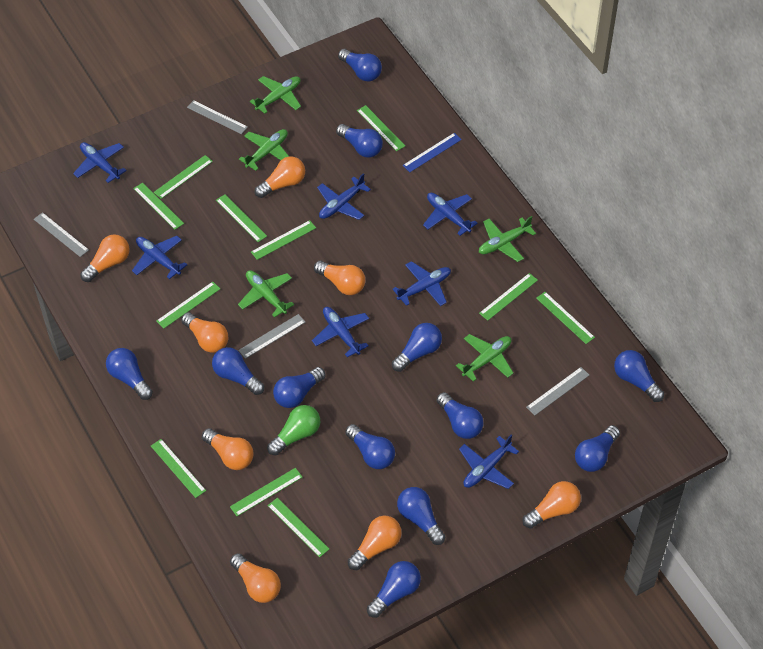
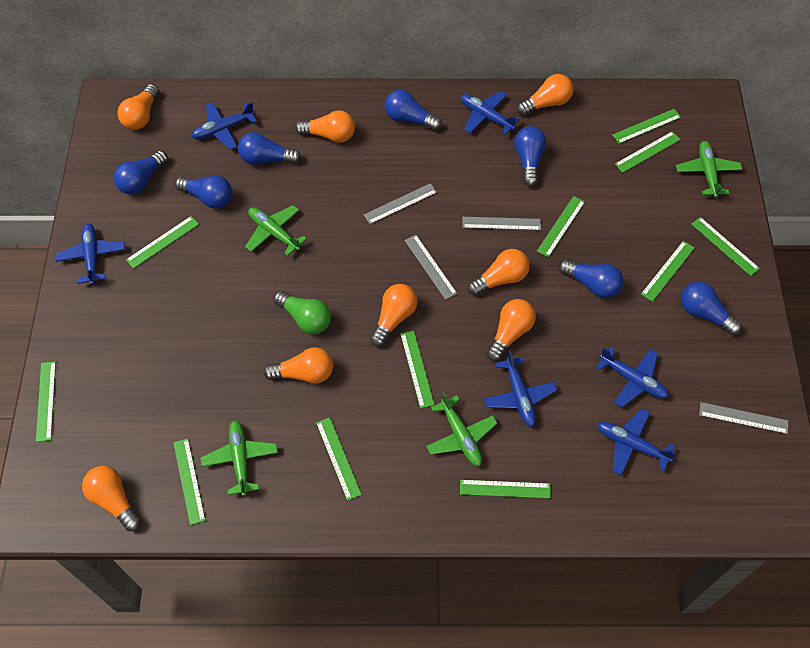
blue light bulb: [106,348,153,400] [212,347,264,395] [273,367,325,408] [336,124,383,158] [338,49,382,81] [345,424,395,469] [367,561,421,618] [392,323,442,372] [397,487,445,545] [437,392,483,439] [575,425,620,472] [614,350,664,402] = 12 -> [114,150,168,195] [175,175,232,209] [238,132,302,165] [384,90,442,131] [514,126,546,187] [559,259,623,298] [681,282,742,335] = 7
blue plane: [73,142,127,183] [132,236,187,279] [312,307,369,357] [317,173,371,220] [393,261,451,306] [423,193,478,236] [459,435,519,489] = 7 -> [55,223,125,285] [192,102,257,150] [461,91,520,135] [484,350,557,427] [596,346,669,408] [597,409,677,475] = 6
blue ruler: [403,133,462,172] = 1 -> none = 0
green plane: [238,270,294,318] [239,129,289,171] [250,76,301,114] [456,334,513,382] [479,216,536,262] = 5 -> [201,420,278,496] [245,205,307,256] [426,392,497,466] [676,141,742,198] = 4

